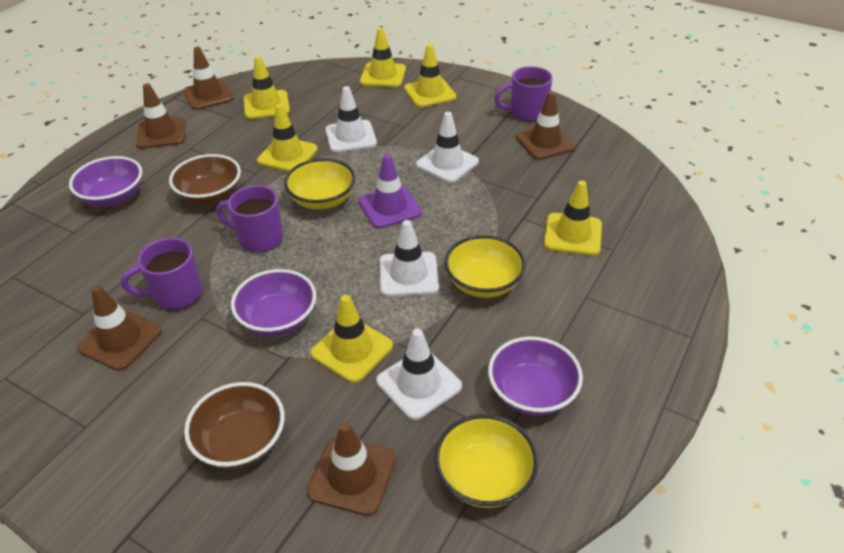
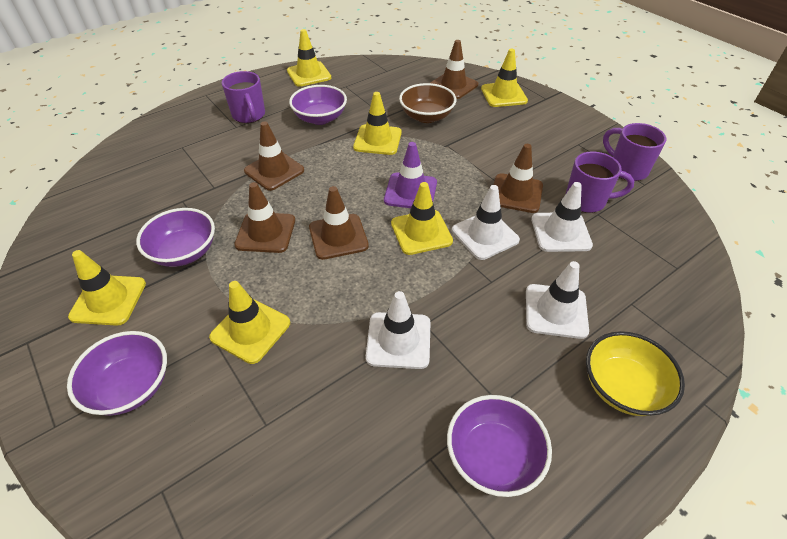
brown bowl: [169,154,241,204] [184,382,285,469] = 2 -> [399,83,456,123] = 1
purple bowl: [69,156,142,207] [231,269,316,336] [488,336,583,416] = 3 -> [67,331,167,416] [136,208,215,267] [289,85,347,125] [447,395,552,497] = 4
yellow bowl: [284,158,356,210] [434,414,538,508] [444,235,526,298] = 3 -> [586,331,685,416] = 1

